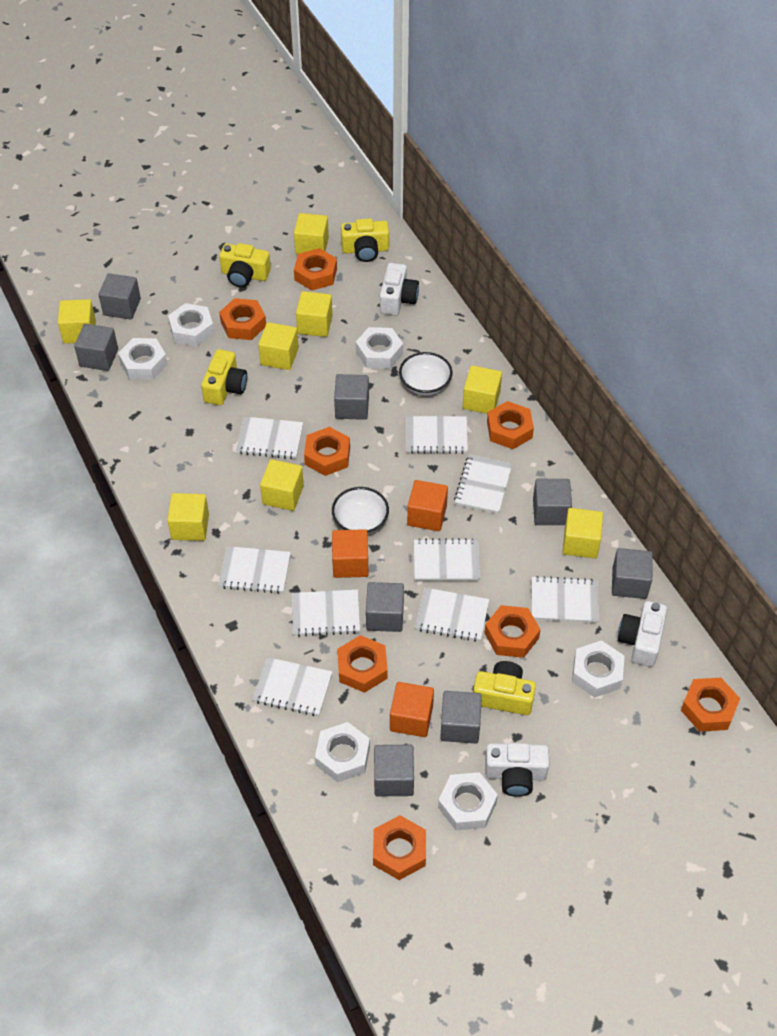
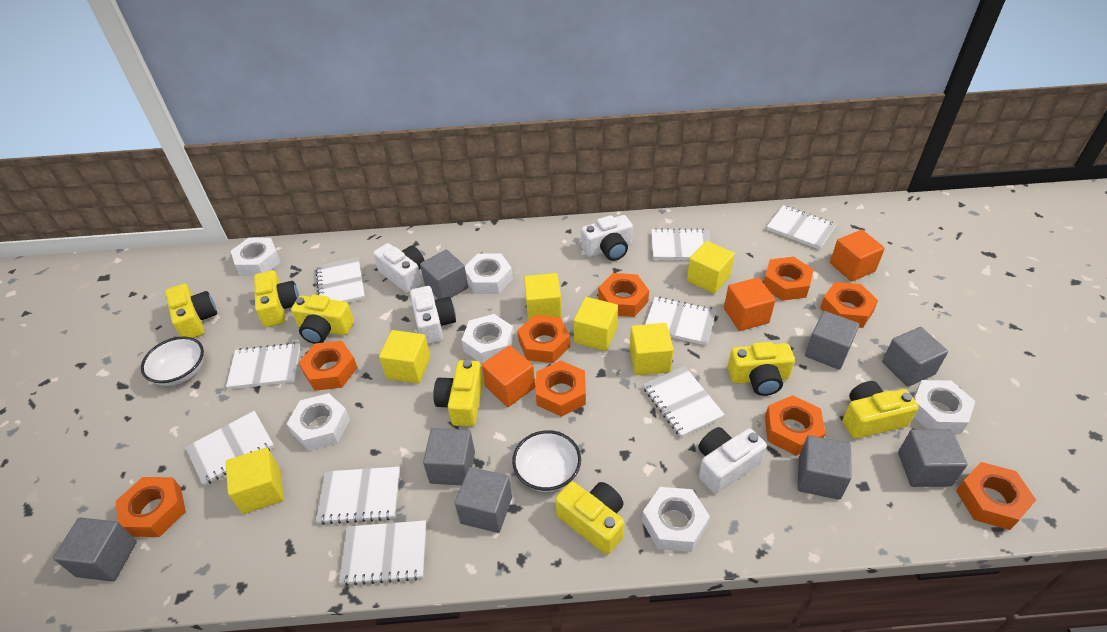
orange nut: [219,298,266,340] [294,248,337,291] [304,427,350,476] [337,635,388,693] [373,815,426,880] [485,605,541,658] [487,401,534,449] [681,678,740,732] = 8 -> [116,477,186,537] [299,341,358,391] [517,315,570,363] [536,360,586,417] [598,273,649,317] [763,257,814,301] [765,395,826,456] [820,282,878,328] [956,462,1036,530] = 9
white camera: [380,263,419,315] [485,743,549,797] [618,601,667,667] = 3 -> [373,243,425,293] [410,286,456,344] [581,215,633,261] [699,427,767,494] = 4
yellow camera: [201,349,247,405] [219,243,271,288] [341,219,389,262] [473,661,536,715] = 4 -> [165,284,217,338] [254,270,299,327] [291,295,354,344] [433,360,483,427] [555,482,624,555] [728,342,795,396] [842,381,919,439] = 7
yellow cube: [58,299,96,344] [167,493,209,541] [258,322,299,370] [260,459,304,511] [294,213,329,254] [296,291,333,337] [463,366,502,414] [562,508,603,558] = 8 -> [226,448,284,514] [379,330,431,383] [524,273,562,320] [574,297,618,351] [630,323,674,375] [687,241,735,294] = 6

